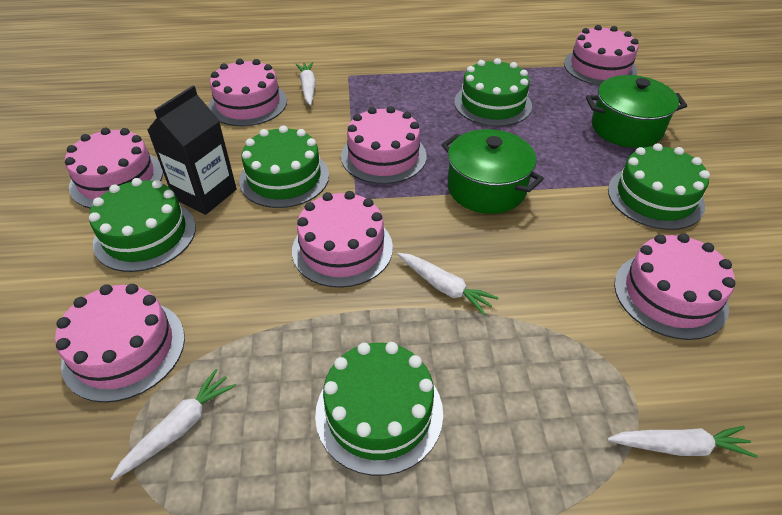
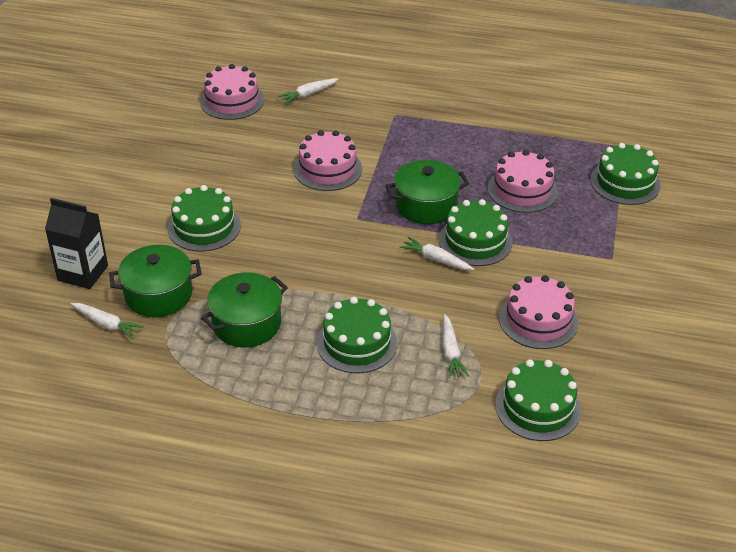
green pot: [442,129,544,214] [586,75,687,148] = 2 -> [109,245,201,317] [201,272,288,347] [385,160,469,224] = 3
pink cake: [55,284,185,403] [65,127,163,209] [209,59,287,126] [292,191,393,288] [341,106,427,184] [564,25,638,86] [614,233,735,340] = 7 -> [200,64,264,120] [294,130,362,191] [488,150,558,213] [499,275,578,349] = 4

